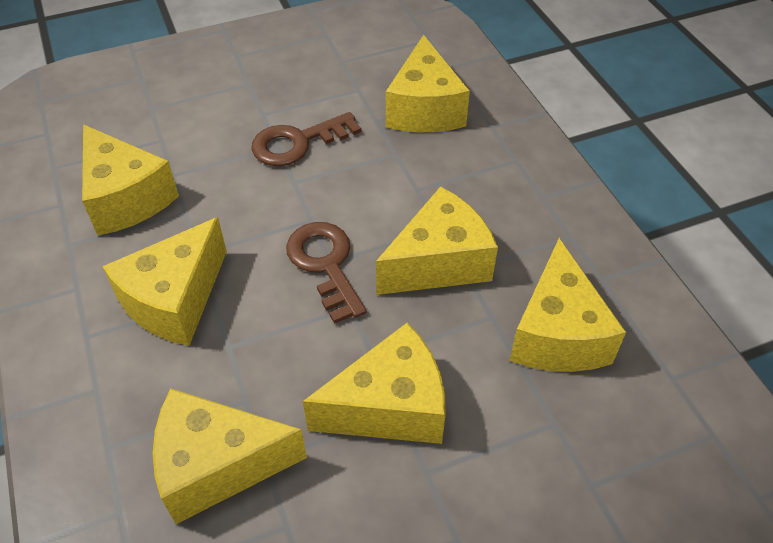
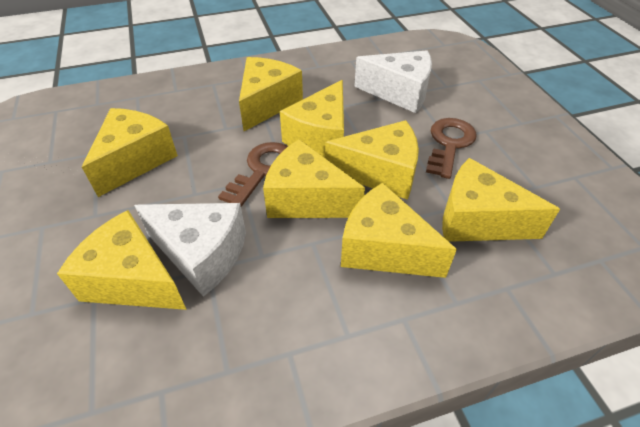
white cheese: none = 0 -> [134,203,246,297] [354,50,432,113] = 2
yellow cheese: [82,124,179,236] [102,217,227,346] [153,389,307,524] [303,322,446,444] [376,186,498,295] [386,35,470,132] [510,238,626,372] = 7 -> [57,210,187,310] [82,108,178,197] [239,57,303,131] [263,139,365,218] [280,80,344,158] [325,120,419,200] [341,183,457,278] [442,158,560,242] = 8

